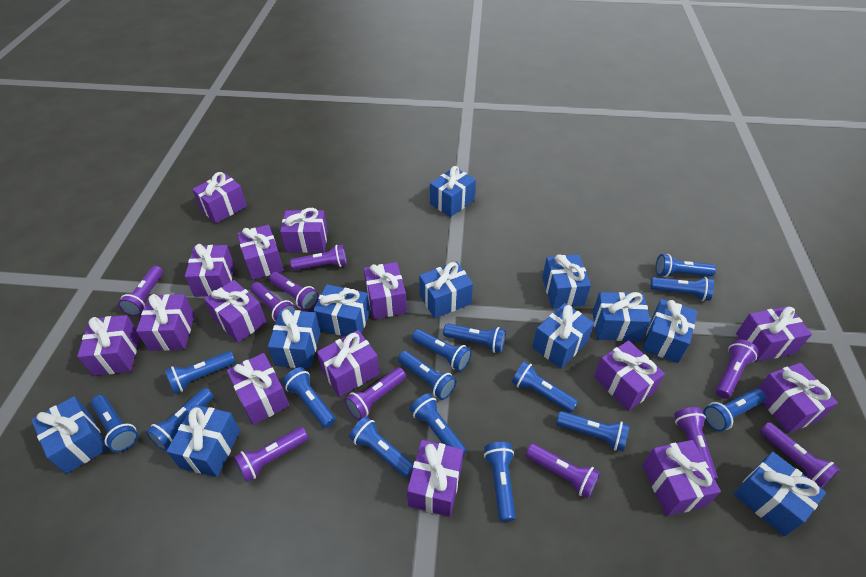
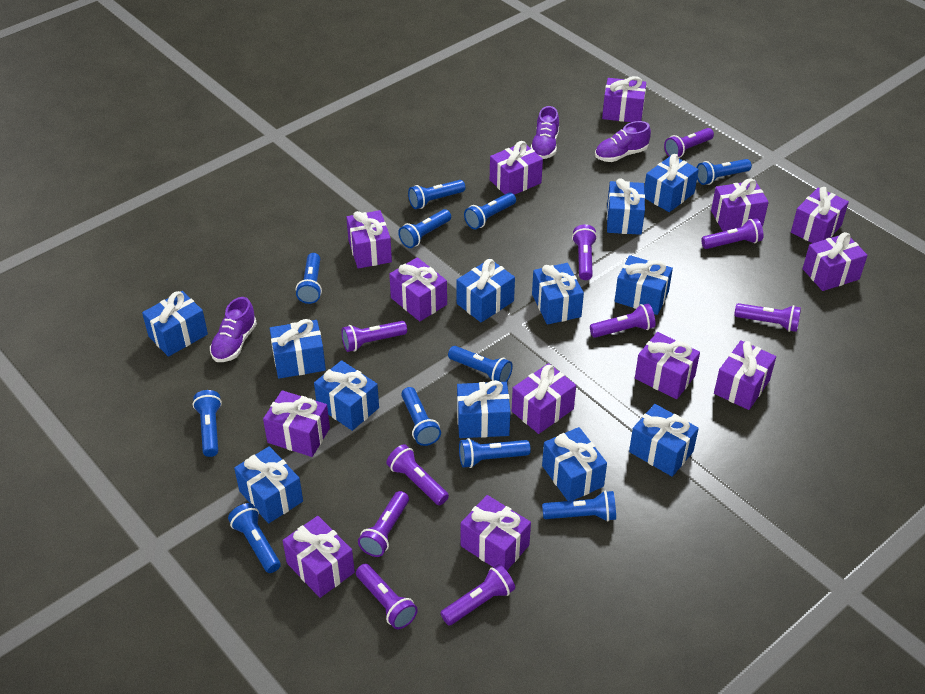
blue flashlight: [91,395,138,452] [146,388,214,451] [165,351,235,394] [282,367,336,428] [349,416,414,477] [398,351,457,400] [410,393,467,455] [412,329,472,371] [443,324,506,353] [484,442,516,522] [512,361,578,413] [556,411,630,452] [650,277,714,301] [655,254,716,277] [703,389,766,431] = 15 -> [193,390,222,457] [228,503,281,573] [296,253,322,304] [398,209,451,248] [401,387,441,446] [408,180,465,209] [448,346,513,382] [459,438,531,468] [464,193,516,230] [542,491,616,522] [696,159,752,185] = 11
blue gift: [31,396,108,474] [166,404,240,477] [268,309,321,369] [313,284,370,336] [419,261,473,318] [430,166,476,217] [532,303,594,368] [542,254,591,309] [592,292,650,341] [642,299,698,363] [734,452,826,536] = 11 -> [142,291,208,357] [234,446,303,523] [269,319,326,379] [314,360,379,431] [457,259,515,322] [457,380,510,438] [532,263,584,325] [542,427,607,501] [607,178,645,235] [615,255,673,315] [629,404,699,477] [644,154,699,212] = 12
purple gift: [77,315,140,376] [136,294,195,351] [185,244,235,297] [192,172,247,223] [204,280,267,343] [227,353,289,425] [237,225,284,280] [280,208,328,253] [317,330,380,397] [364,262,407,319] [407,440,463,517] [594,340,665,411] [642,440,721,516] [736,306,812,362] [757,363,838,433] = 15 -> [263,390,330,457] [283,516,355,598] [346,210,392,269] [389,257,447,321] [461,495,531,571] [490,141,543,195] [512,363,576,434] [602,76,646,122] [635,332,700,399] [711,178,769,231] [714,340,776,410] [791,187,849,243] [803,232,867,291] = 13
purple shoe: none = 0 -> [210,297,257,362] [530,106,559,159] [595,121,651,162] = 3

